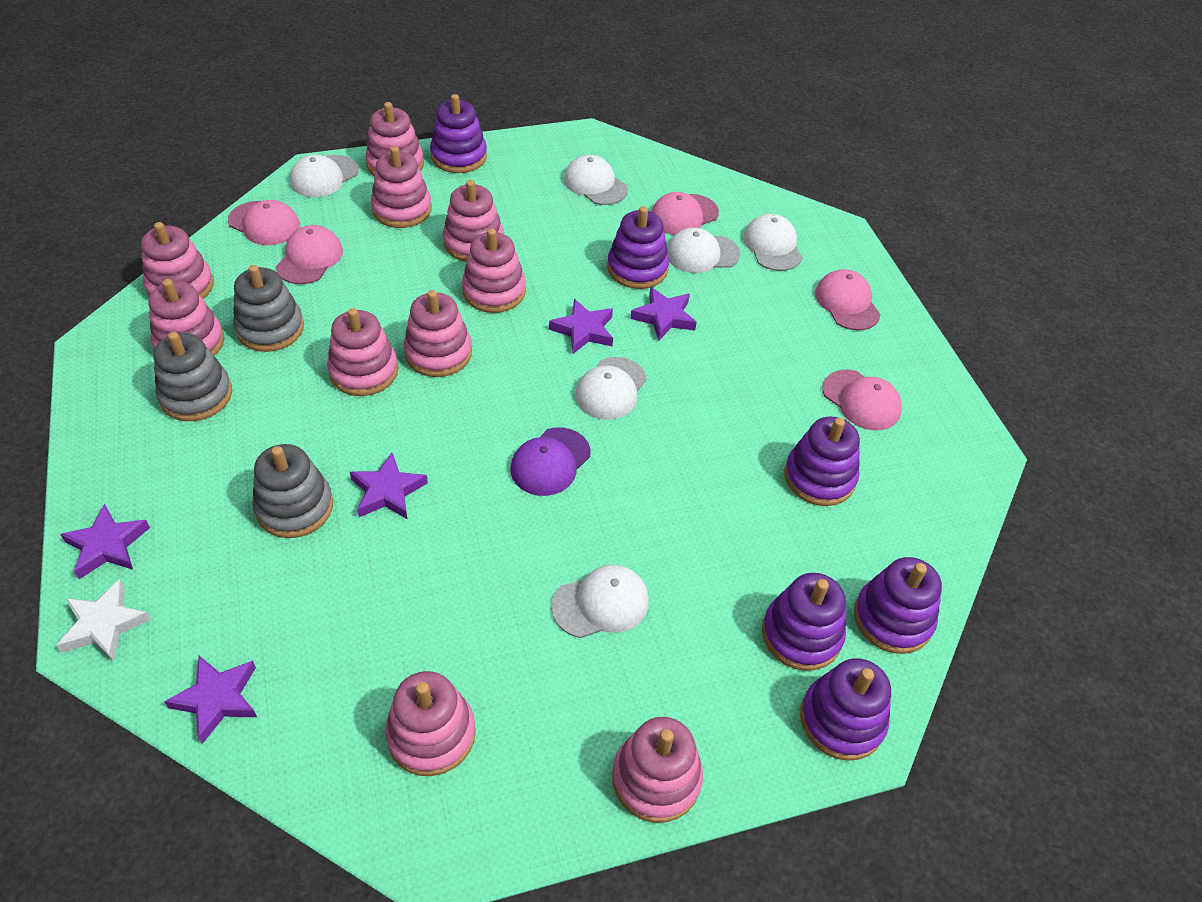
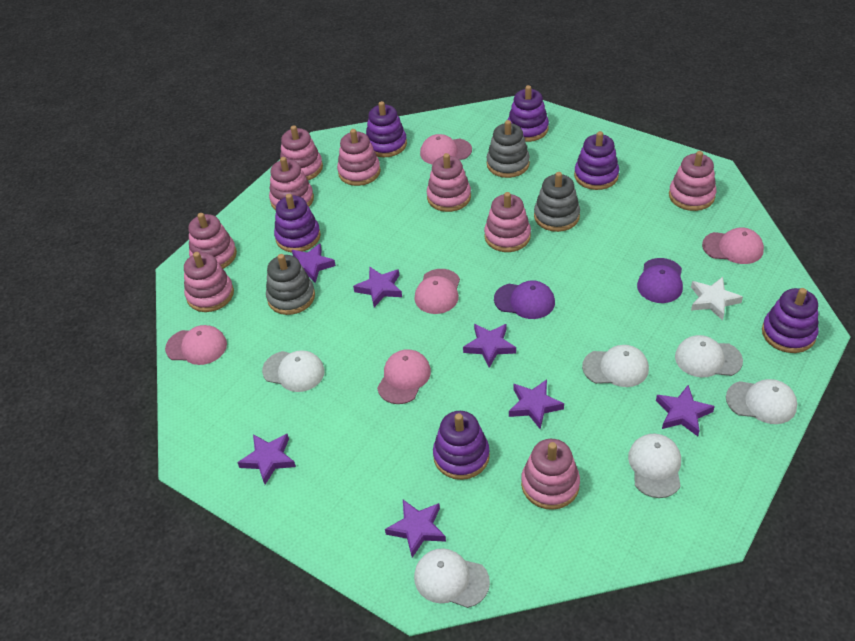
pink stacking toy: [141,222,214,299] [149,279,224,356] [327,308,398,396] [365,102,424,176] [371,146,432,228] [385,671,476,776] [404,290,472,377] [443,180,504,262] [462,228,526,313] [612,717,703,823] = 10 -> [184,252,234,312] [188,213,237,269] [269,157,314,210] [280,125,323,180] [337,129,381,186] [427,153,471,212] [484,192,531,252] [521,439,580,510] [669,151,716,211] = 9
purple cap: [510,427,590,496] = 1 -> [494,280,555,319] [637,258,683,303] = 2
purple star: [60,504,150,579] [164,656,257,744] [350,453,428,519] [549,299,613,354] [630,287,697,341] = 5 -> [237,434,296,485] [292,244,336,283] [353,266,402,307] [385,500,446,558] [463,324,516,368] [509,379,564,429] [656,385,715,436] = 7

